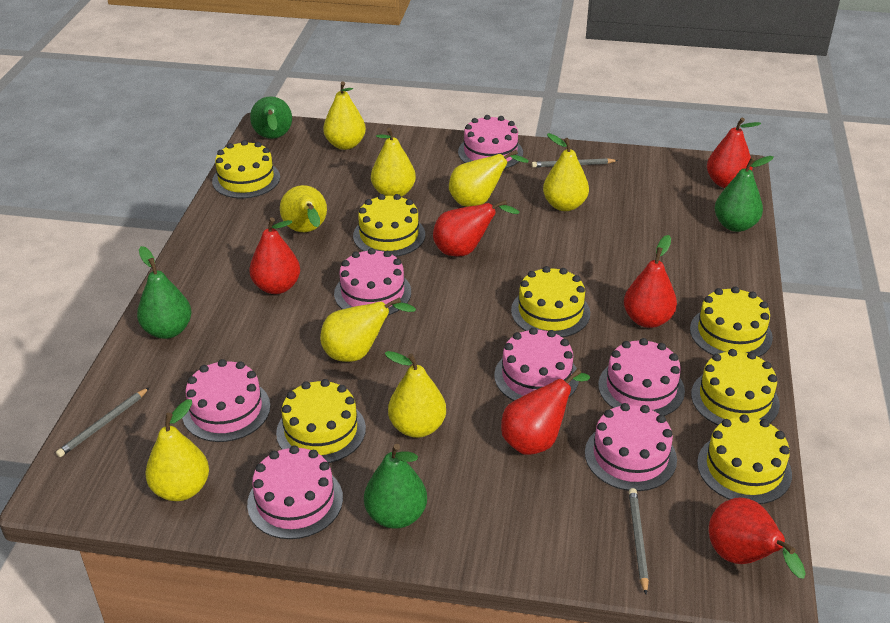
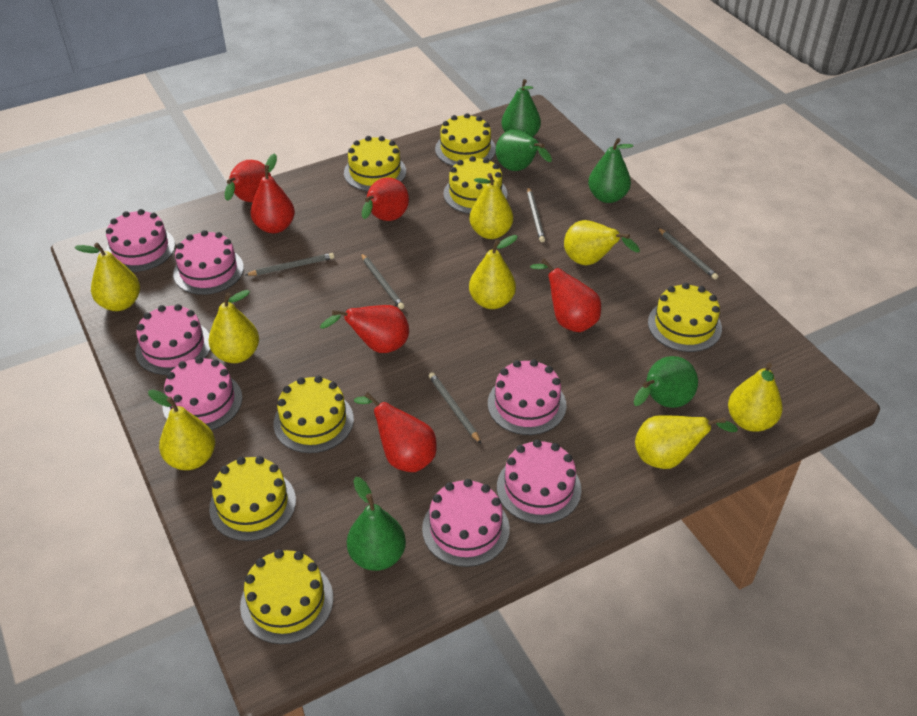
green pear: [137,246,192,339] [250,96,292,139] [364,444,427,529] [714,156,774,232] = 4 -> [347,477,406,571] [496,130,552,171] [501,79,541,137] [588,138,633,203] [634,356,698,408] = 5
grey pencil: [56,387,150,457] [532,158,618,168] [629,488,649,594] = 3 -> [245,253,334,276] [361,253,404,309] [429,372,481,444] [527,187,545,242] [658,228,718,280] = 5

